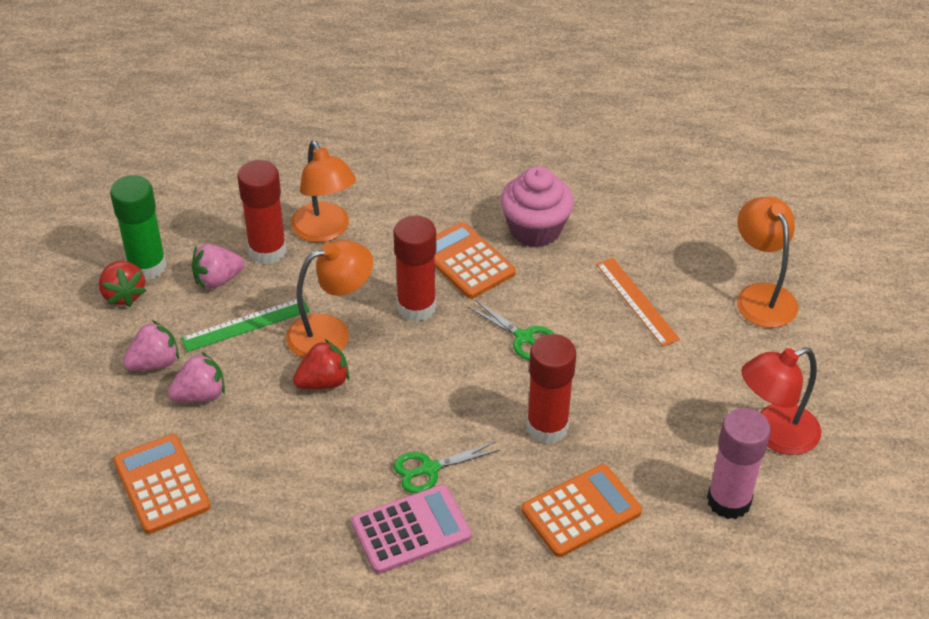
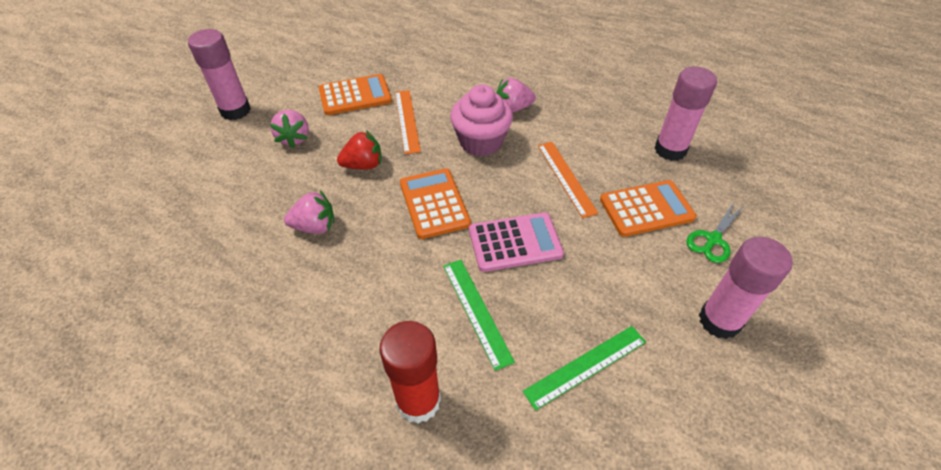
green glue stick: [110,175,167,280] = 1 -> none = 0
green ruler: [181,298,310,352] = 1 -> [443,260,515,371] [522,326,646,410] = 2
green scissors: [394,441,500,493] [468,300,554,360] = 2 -> [687,201,744,263] = 1
orange lamp: [286,240,373,359] [291,141,356,243] [737,197,798,328] = 3 -> none = 0
orange ruler: [596,258,680,347] = 1 -> [395,90,421,154] [538,142,599,218] = 2
pink glue stick: [707,408,771,519] = 1 -> [188,29,251,120] [654,67,717,161] [699,237,793,339] = 3
red glue stick: [237,160,287,265] [393,216,436,322] [526,334,576,444] = 3 -> [380,321,441,424] = 1
red lamp: [741,347,821,455] = 1 -> none = 0
red strawberry: [99,261,146,307] [293,339,349,389] = 2 -> [337,131,381,169] = 1

